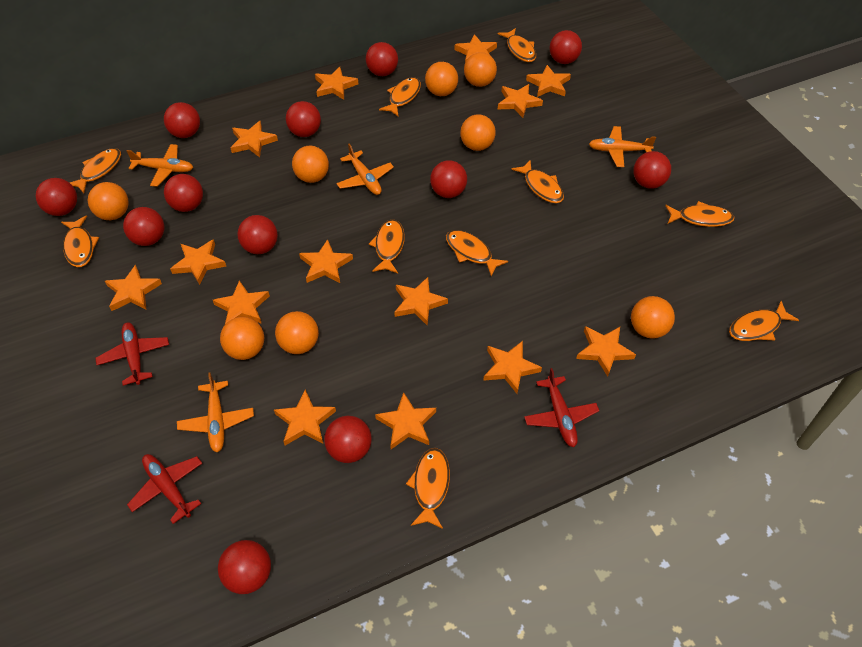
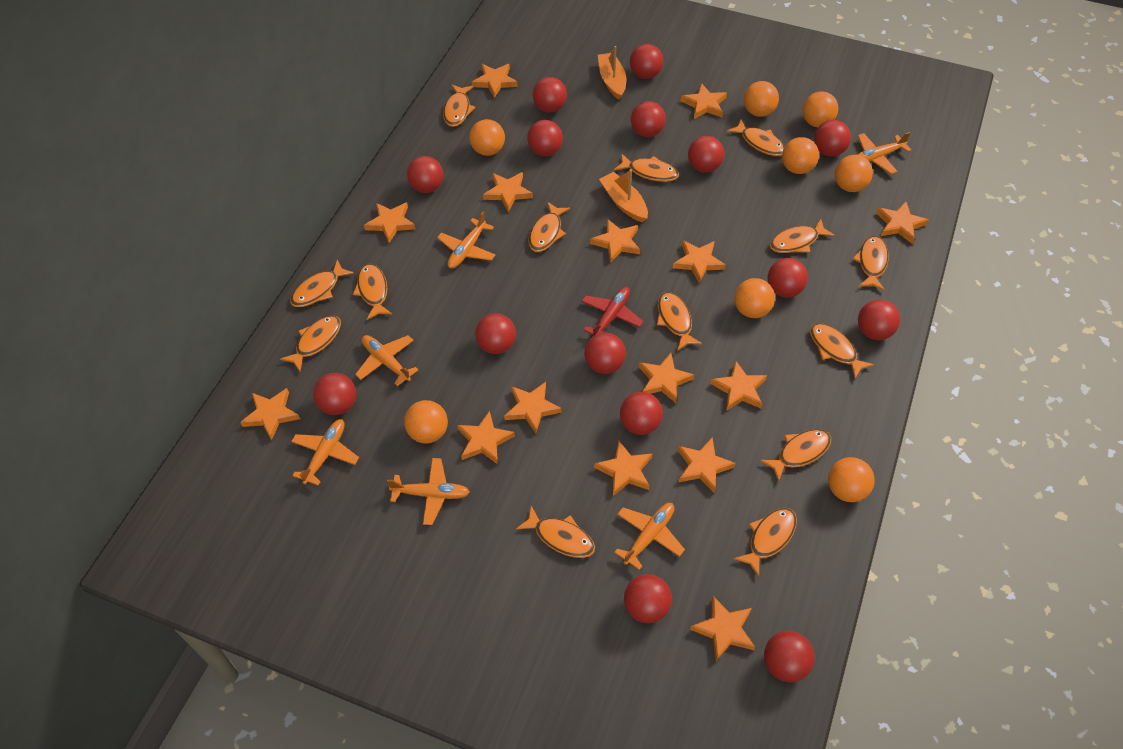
orange boat: none = 0 -> [598,46,626,100] [599,169,648,223] = 2
orange fish: [61,216,99,267] [70,148,121,193] [369,219,405,273] [379,77,421,117] [406,448,450,529] [446,230,508,277] [498,28,536,62] [511,160,564,203] [665,201,735,227] [729,301,799,341] = 10 -> [280,315,341,371] [290,260,354,307] [353,264,393,320] [443,84,476,127] [516,506,595,558] [528,202,570,252] [614,153,679,182] [657,292,702,351] [727,119,785,156] [734,508,797,577] [760,429,831,482] [769,219,835,253] [810,323,874,378] [853,236,889,291] = 14
orange plane: [127,144,193,187] [177,373,254,452] [336,144,394,195] [589,126,656,167] = 4 -> [291,419,359,486] [355,335,418,386] [387,458,470,525] [437,212,495,269] [614,503,685,570] [857,132,911,174] = 6
orange star: [105,265,162,311] [170,239,226,285] [213,280,270,324] [231,121,278,158] [274,389,336,445] [299,239,353,283] [315,67,358,100] [375,392,436,449] [394,277,448,326] [455,34,497,62] [483,341,542,394] [498,84,543,118] [526,65,571,97] [576,326,636,377] = 14 -> [240,388,300,441] [364,202,416,243] [457,411,515,465] [472,64,518,98] [483,172,533,212] [504,382,562,433] [590,219,640,263] [594,441,652,496] [639,353,694,403] [673,240,726,283] [678,437,736,493] [681,83,727,119] [690,596,755,661] [710,361,767,411] [876,202,929,244] = 15
red ball: [36,178,77,216] [123,207,164,246] [164,102,200,138] [164,174,203,212] [218,540,271,594] [237,215,278,254] [286,101,321,137] [324,416,371,463] [366,42,398,76] [430,160,467,198] [549,30,582,64] [633,151,671,189] = 12 -> [313,373,356,415] [407,156,444,193] [475,313,516,354] [527,120,563,156] [533,77,567,113] [584,333,626,374] [620,392,663,435] [624,574,672,623] [630,44,664,79] [630,101,666,137] [688,136,724,173] [764,631,815,682] [767,258,808,298] [814,120,851,157] [858,299,900,340] = 15
red plane: [95,322,169,386] [127,454,202,524] [524,368,599,447] = 3 -> [581,287,644,337] = 1

